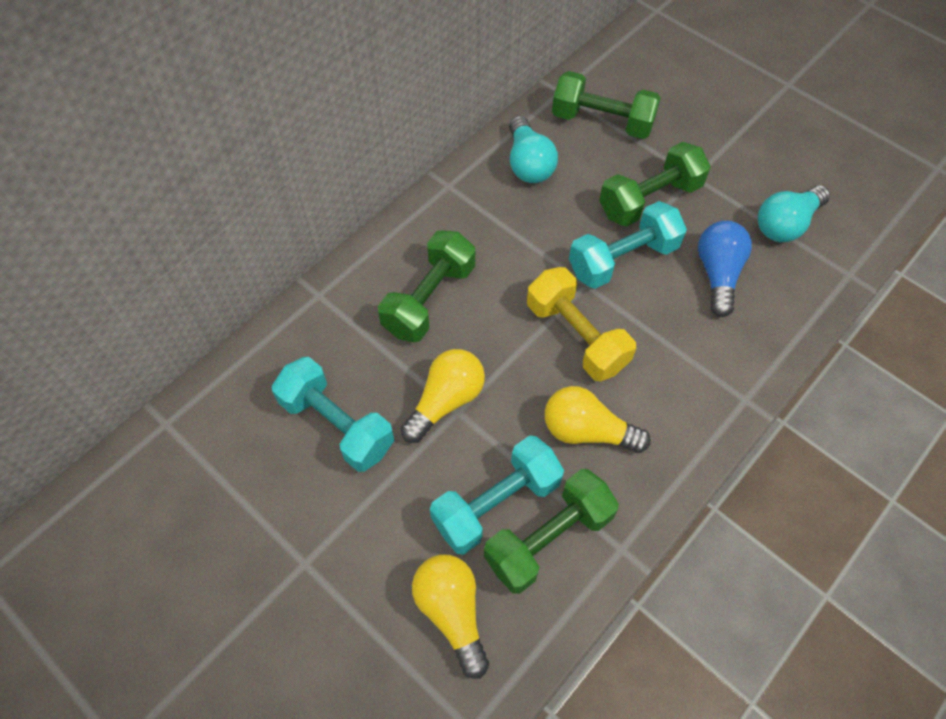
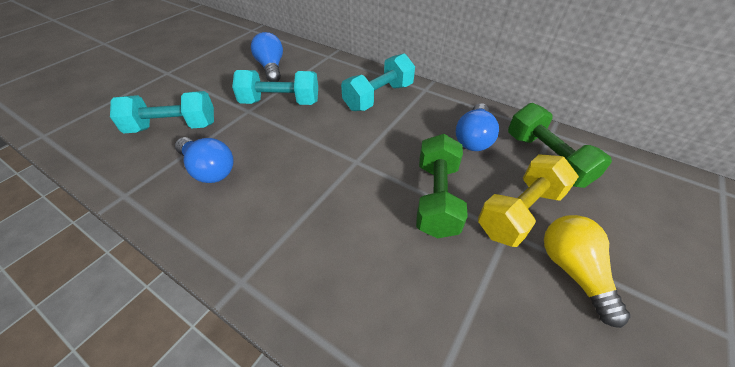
blue light bulb: [698,221,752,317] = 1 -> [175,137,234,183] [251,32,283,82] [456,103,499,151] = 3
green dumbbell: [378,230,475,342] [484,469,619,594] [552,71,661,139] [599,142,711,227] = 4 -> [416,134,468,239] [508,103,612,188] = 2
turquoise light bulb: [509,116,558,183] [758,185,830,242] = 2 -> none = 0
yellow light bulb: [401,349,485,443] [412,555,489,679] [545,386,651,453] = 3 -> [544,215,630,328] = 1

